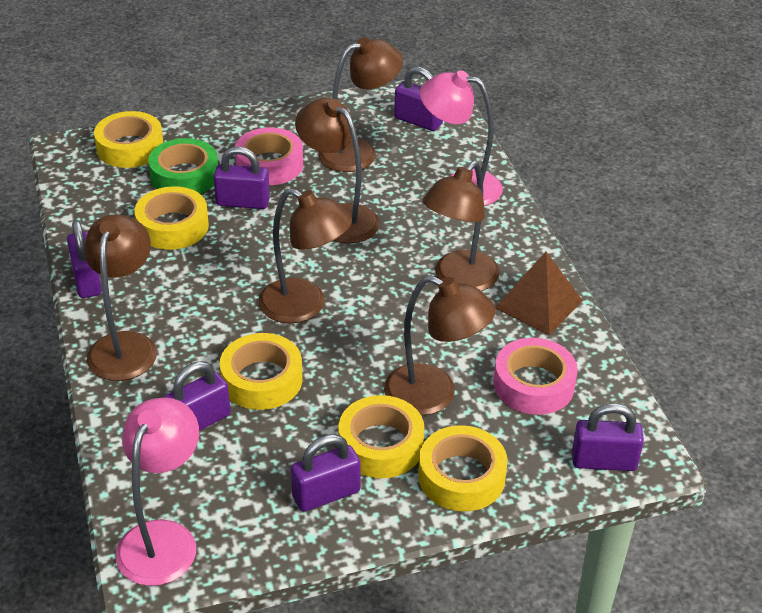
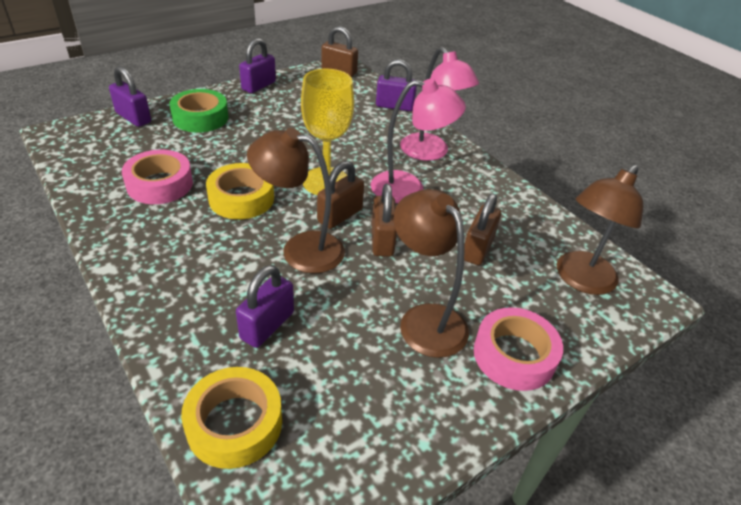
brown lamp: [83,214,157,381] [258,188,352,323] [295,98,380,243] [318,37,403,172] [384,275,496,415] [422,161,500,291] = 6 -> [247,128,345,273] [393,189,469,358] [557,164,643,295] = 3
brown padlock: none = 0 -> [317,161,364,229] [321,26,358,77] [372,184,397,257] [464,193,501,265] = 4
brown pyramid: [495,252,583,335] = 1 -> none = 0
purple padlock: [67,220,102,298] [163,361,230,431] [213,147,270,209] [291,434,361,512] [394,66,443,131] [572,403,644,471] = 6 -> [109,66,151,127] [236,265,294,348] [239,38,276,93] [376,59,417,111] = 4
yellow goblet: none = 0 -> [301,69,354,195] = 1
yellow tape: [94,111,163,168] [134,186,209,250] [220,333,302,410] [338,395,425,478] [418,425,508,511] = 5 -> [181,367,282,469] [206,163,274,219] = 2

